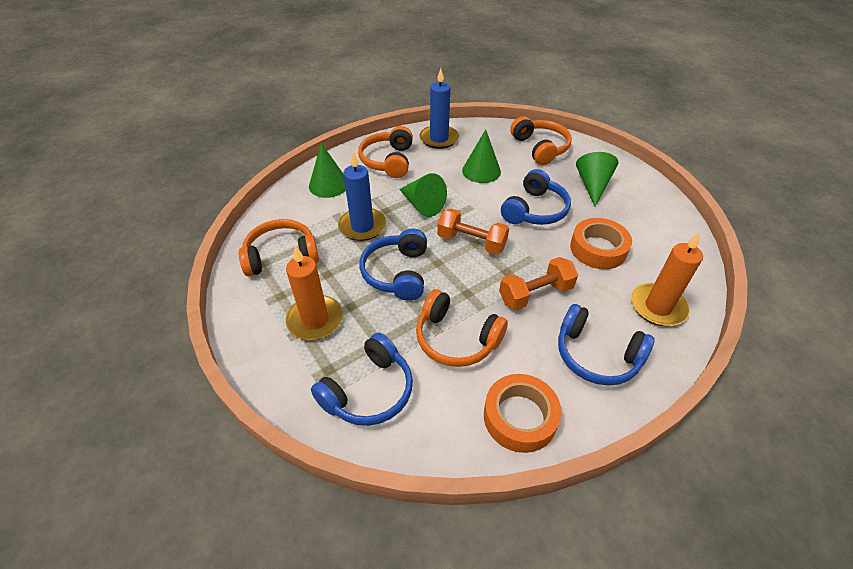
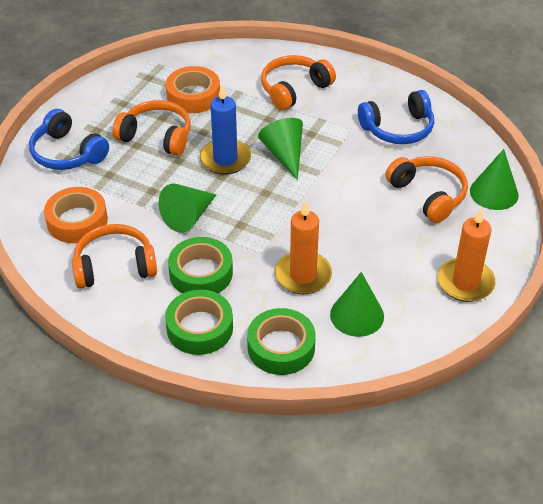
blue candle: [338,152,386,241] [420,68,459,149] = 2 -> [200,84,251,175] = 1
blue headphones: [311,332,413,426] [359,229,427,301] [501,169,571,225] [558,304,655,386] = 4 -> [29,109,109,170] [358,90,434,144] = 2
green tape: none = 0 -> [165,290,233,355] [168,237,233,293] [247,308,316,375] = 3
orange dumbbell: [437,208,509,255] [499,257,578,310] = 2 -> none = 0

